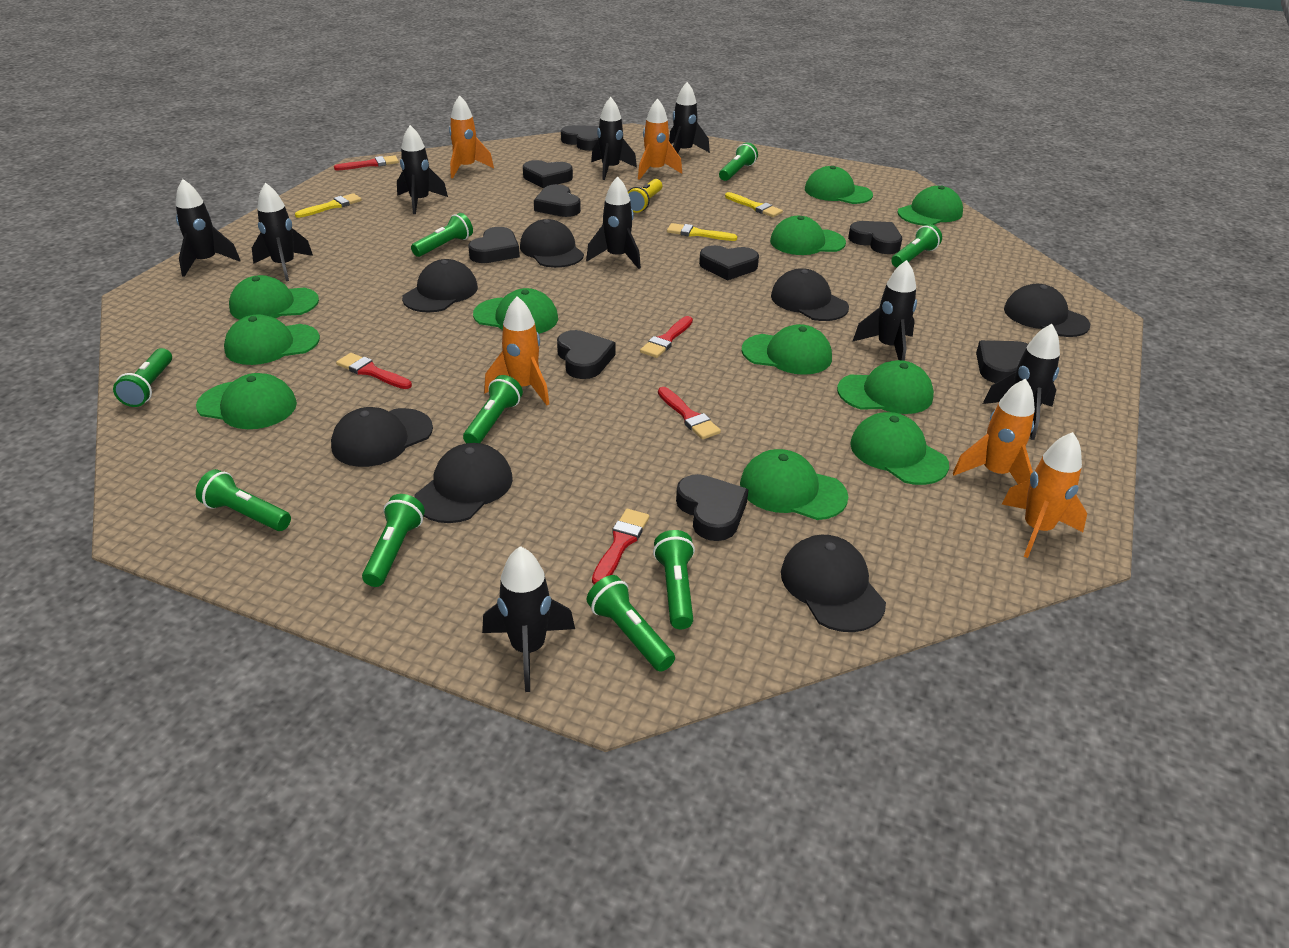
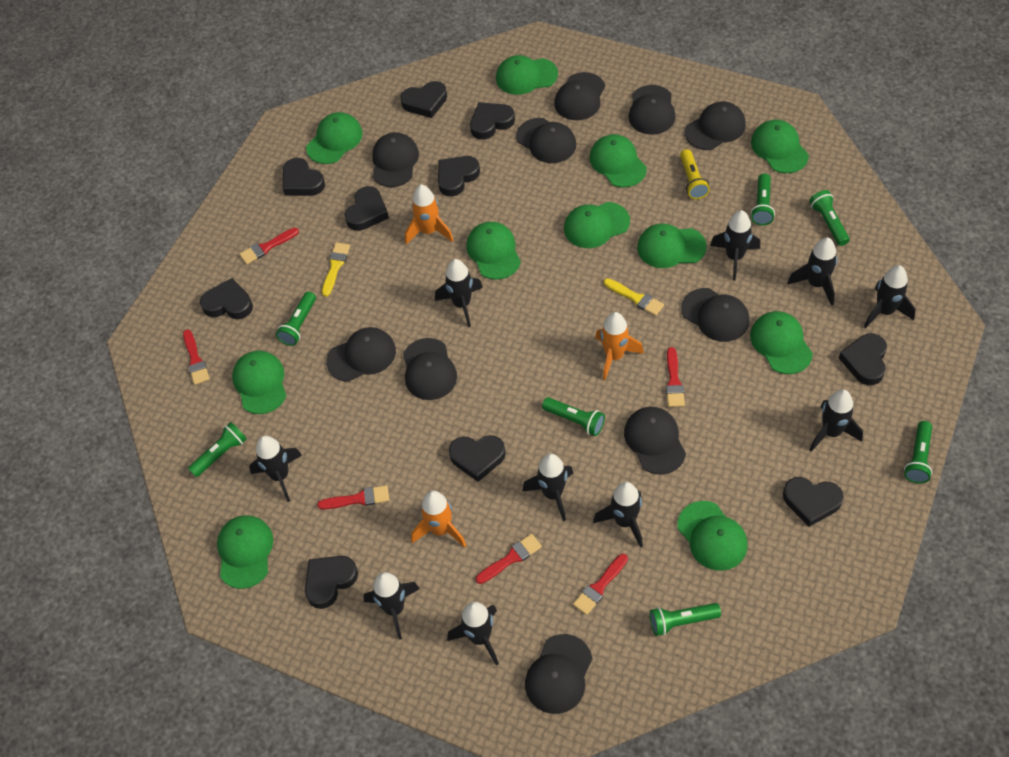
black cap: [331,407,433,467] [402,259,478,313] [414,443,513,523] [520,219,584,268] [771,268,849,321] [781,535,886,632] [1004,284,1090,337] = 7 -> [326,327,396,382] [372,132,419,187] [403,338,457,400] [516,118,576,163] [525,634,592,714] [554,72,605,120] [624,407,686,475] [629,85,676,135] [681,288,750,342] [685,101,746,150] = 10
black heart: [468,227,520,263] [523,160,573,188] [534,184,581,217] [557,330,616,379] [561,125,599,151] [676,474,749,541] [699,245,759,280] [848,221,902,254] [976,340,1028,383] = 9 -> [200,278,253,319] [283,158,325,196] [305,556,358,609] [345,186,389,231] [400,81,447,118] [438,156,480,197] [449,435,506,482] [470,102,515,140] [783,477,844,527] [839,333,887,385] = 10
black rocket: [176,179,241,277] [252,183,313,281] [397,125,448,214] [482,546,575,692] [586,176,641,269] [591,97,637,180] [669,82,710,153] [852,260,917,361] [983,324,1060,440] = 9 -> [249,435,302,502] [364,572,420,640] [435,259,483,327] [447,602,499,665] [522,454,573,521] [593,482,643,548] [710,210,760,281] [787,237,837,306] [810,389,863,452] [864,265,916,329] = 10
green flashlight: [113,348,172,407] [196,469,291,531] [362,494,425,587] [411,213,473,257] [463,375,523,443] [587,575,675,672] [653,530,695,629] [719,143,758,181] [891,224,942,268] = 9 -> [188,422,247,477] [276,291,316,346] [542,397,605,436] [650,603,721,636] [751,173,775,225] [809,190,850,246] [904,421,932,483] = 7
orange rocket: [449,95,494,178] [484,296,549,405] [638,99,682,180] [953,379,1035,484] [1002,432,1087,558] = 5 -> [405,185,454,244] [411,491,466,548] [595,312,644,380] = 3
red brush: [334,155,399,170] [336,353,412,389] [592,509,649,585] [640,316,693,358] [658,387,721,440] = 5 -> [183,329,210,385] [239,228,299,264] [317,485,389,510] [476,534,542,584] [573,554,628,615] [666,347,685,407] = 6
yellow brush: [295,193,362,218] [667,223,737,241] [725,192,783,217] = 3 -> [322,242,350,297] [604,278,664,316] = 2

